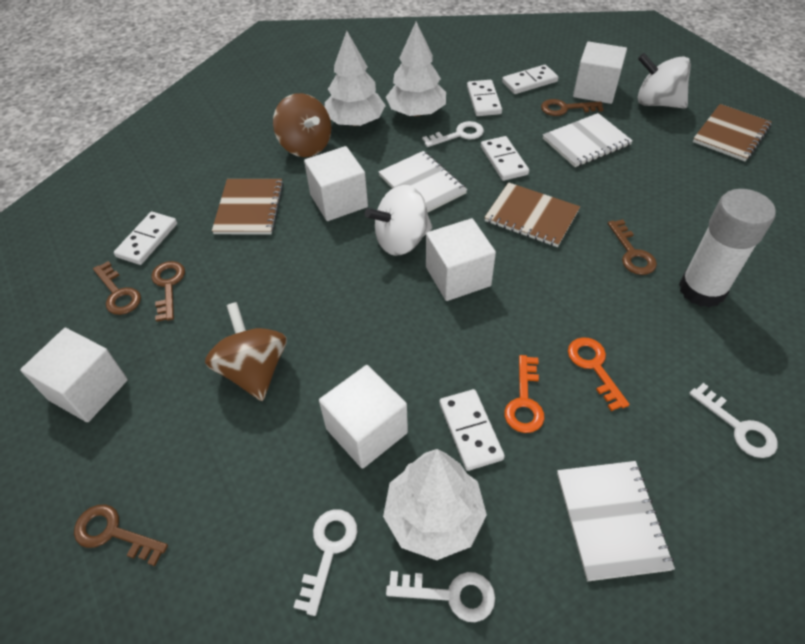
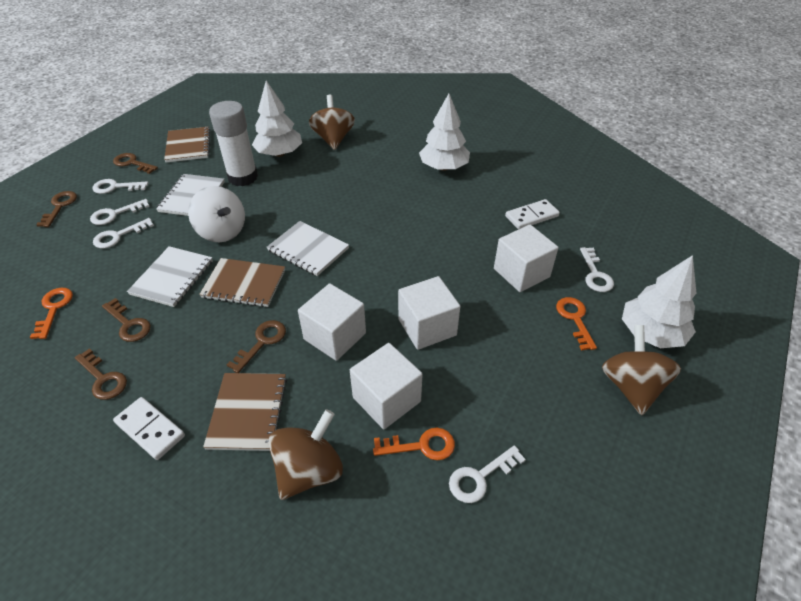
brown spinning top: [205,302,287,401] [273,93,332,157] = 2 -> [268,409,343,500] [309,95,355,150] [602,325,681,415] = 3
orange key: [504,355,544,433] [568,337,630,411] = 2 -> [30,288,73,339] [373,428,455,460] [556,297,597,350] = 3
white cube: [20,328,128,422] [304,146,368,221] [319,365,408,469] [426,218,496,301] [573,42,627,104] = 5 -> [298,283,366,361] [350,343,423,429] [398,276,460,350] [494,225,558,292] = 4
white domino: [114,212,177,265] [439,389,505,471] [467,80,502,116] [481,136,529,181] [502,65,559,94] = 5 -> [113,397,185,460] [505,199,560,230] = 2
white key: [294,509,357,616] [386,571,495,622] [422,121,484,147] [689,383,778,458] = 4 -> [90,199,150,225] [92,179,148,194] [93,218,154,248] [449,445,526,503] [580,247,614,292] = 5
white spinning top: [365,185,432,256] [638,53,691,109] = 2 -> [188,186,245,242] = 1

